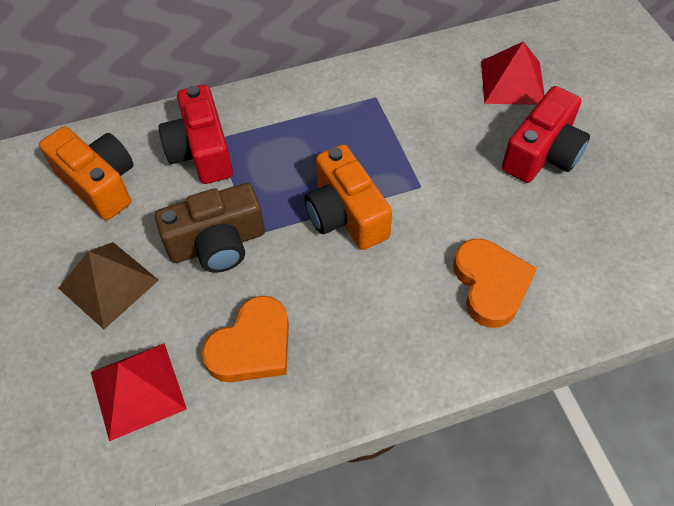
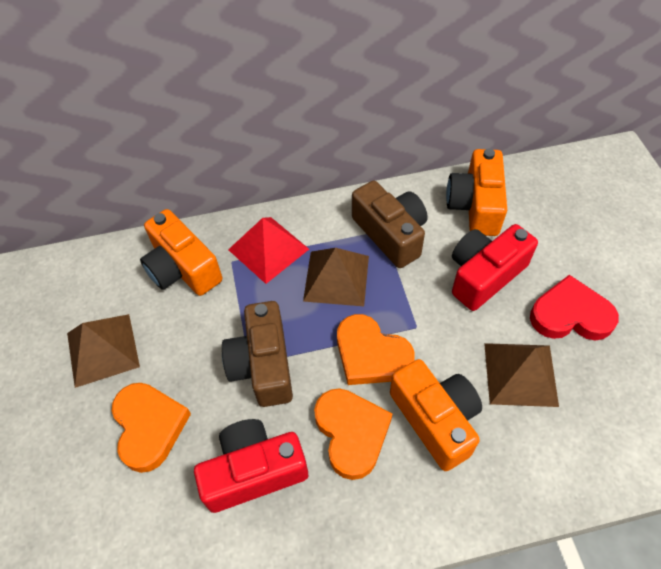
brown camera: [155,183,265,273] = 1 -> [222,301,293,407] [352,180,428,268] = 2
brown pyramid: [58,242,159,329] = 1 -> [67,314,140,388] [303,248,369,306] [484,343,559,407] = 3
orange camera: [39,126,134,220] [304,144,392,250] = 2 -> [140,209,222,296] [390,359,482,471] [446,149,507,236] = 3
orange heart: [202,296,289,382] [453,239,537,328] = 2 -> [112,383,191,473] [314,388,393,480] [337,314,415,385] = 3
red heart: none = 0 -> [530,275,619,340] = 1
red pyramid: [91,343,187,441] [481,41,545,105] = 2 -> [228,217,309,284] = 1

